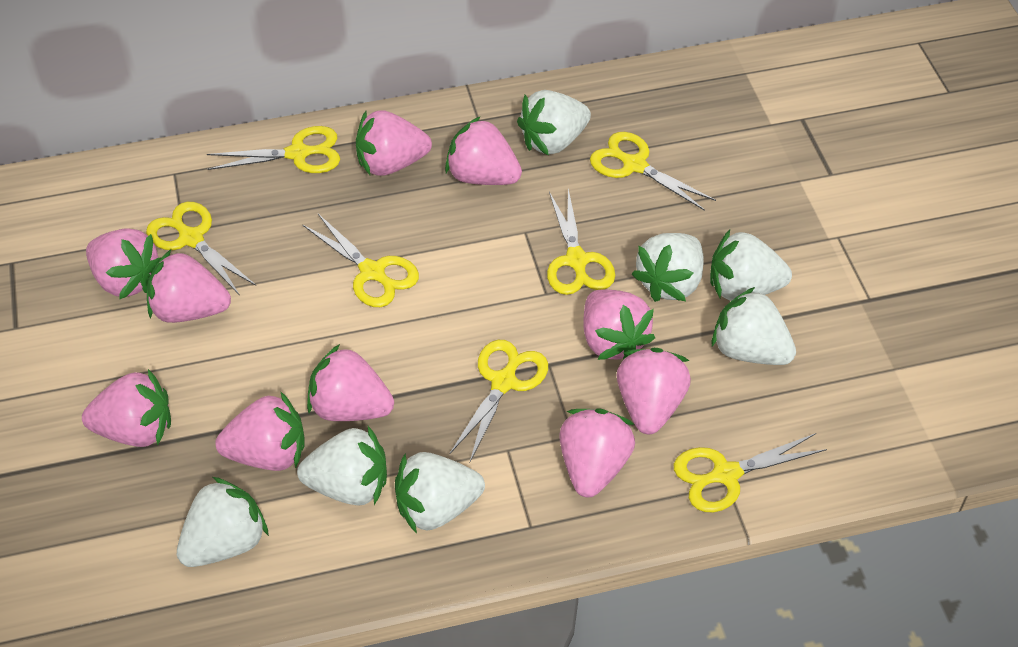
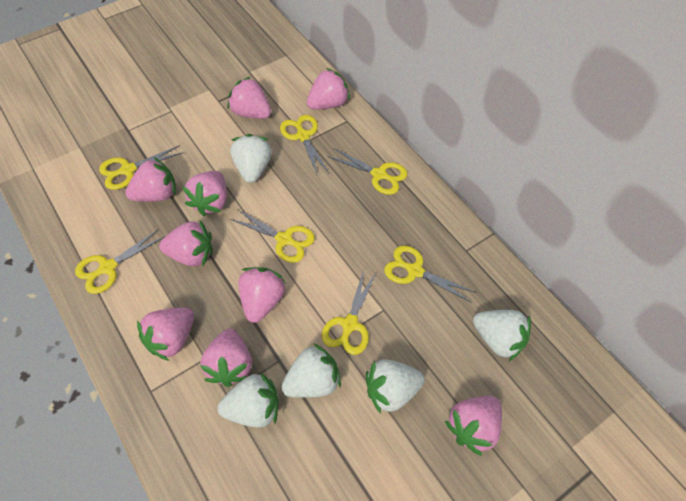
pink strawberry: [82,369,171,447] [86,228,161,299] [147,250,231,323] [215,392,305,471] [307,344,394,421] [356,110,432,176] [445,116,522,185] [559,408,635,497] [583,289,655,360] [617,348,691,434] = 10 -> [125,157,176,202] [137,308,194,361] [159,220,213,266] [183,171,227,216] [200,329,252,387] [228,77,271,119] [238,267,286,323] [307,68,350,110] [445,396,502,456] = 9
white strawberry: [177,477,269,567] [297,426,387,506] [395,452,485,534] [517,90,591,155] [632,233,704,302] [710,230,792,301] [712,287,796,365] = 7 -> [218,372,279,428] [230,134,271,183] [281,344,341,398] [366,359,425,414] [473,310,531,362] = 5

